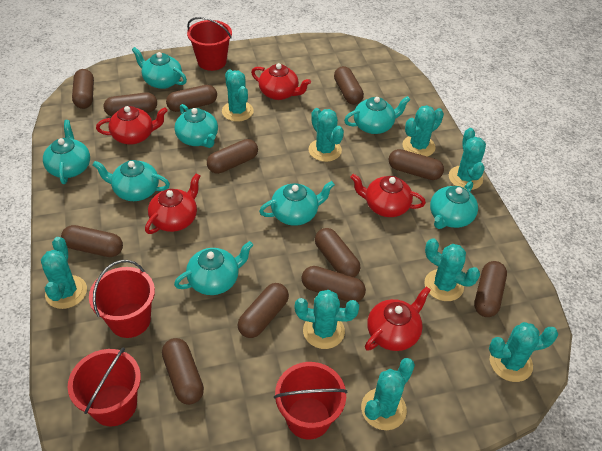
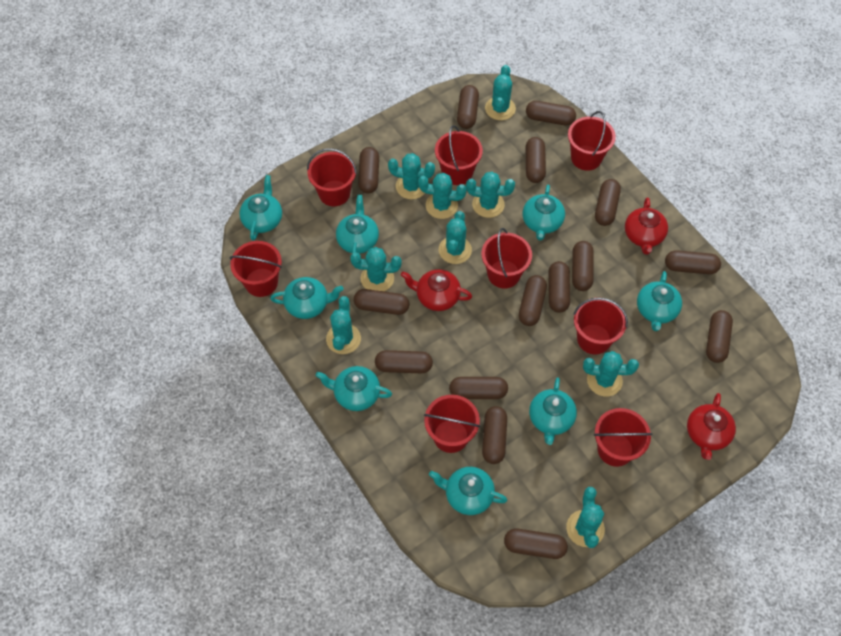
brown capsule: [61,225,123,257] [72,69,94,109] [104,92,157,116] [162,338,204,405] [166,85,217,112] [207,139,258,174] [238,283,289,338] [302,266,366,302] [315,228,360,277] [334,66,364,105] [389,149,444,180] [474,261,507,317] = 12 -> [354,289,409,315] [358,147,379,194] [375,350,433,373] [449,377,508,399] [457,85,479,129] [482,406,507,464] [504,528,568,559] [519,275,547,326] [526,101,576,126] [526,137,546,183] [548,261,570,313] [572,241,594,291] [595,179,621,226] [665,250,721,274] [706,310,733,363] = 15
red bucket: [68,347,141,427] [89,260,155,338] [187,17,232,71] [274,362,347,440] = 4 -> [230,241,282,297] [307,148,357,206] [424,395,480,453] [435,125,483,185] [481,228,532,288] [568,111,616,171] [573,298,628,354] [594,408,652,467] = 8
red teapot: [96,106,168,145] [145,173,200,234] [251,63,311,100] [350,174,426,217] [365,286,431,351] = 5 -> [401,269,472,311] [625,197,668,255] [687,393,736,460] = 3

